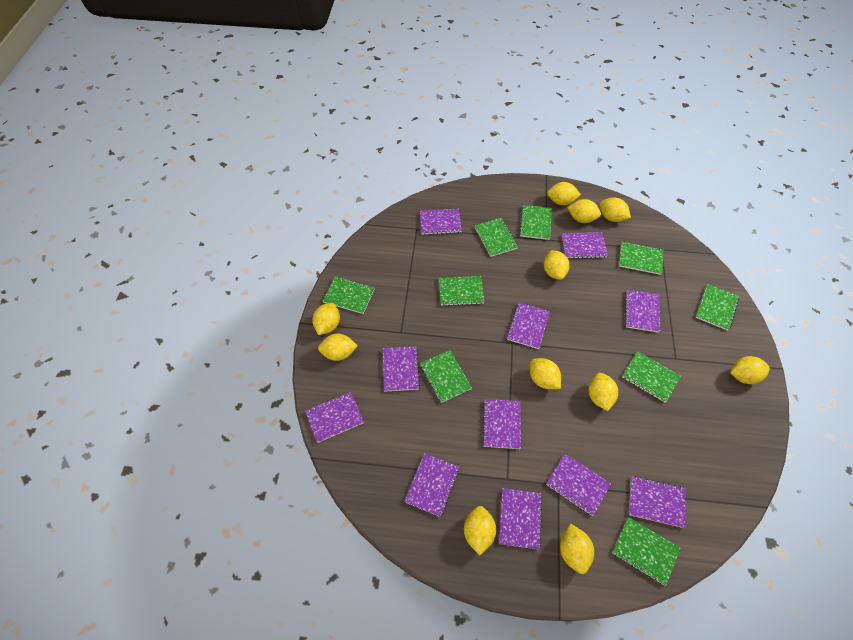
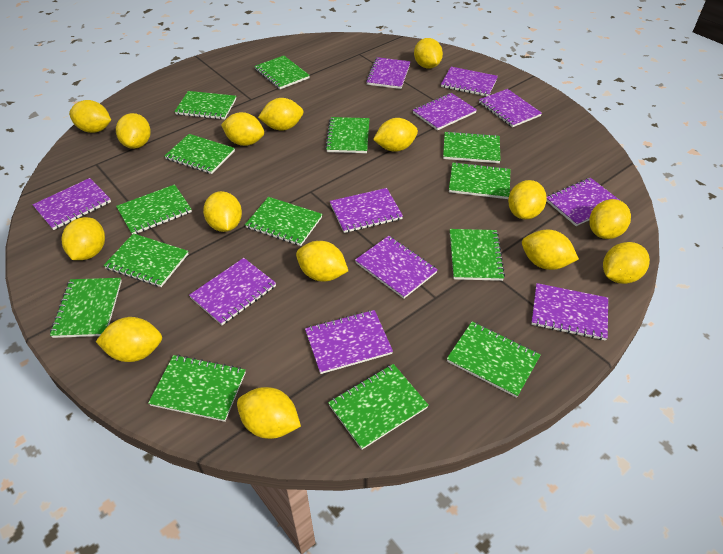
green notebook: [323,276,375,314] [420,350,472,403] [439,276,484,306] [475,218,518,257] [520,205,552,240] [612,517,681,586] [619,242,663,275] [622,351,681,403] [696,284,739,331] = 9 -> [50,278,122,338] [103,233,188,287] [116,184,192,234] [148,355,246,422] [164,134,235,174] [174,91,236,120] [245,197,322,246] [254,56,310,89] [325,117,370,153] [328,364,429,450] [443,131,501,163] [447,322,541,398] [449,162,511,199] [450,229,505,281] = 14
yellow lemon: [312,303,340,335] [318,334,358,361] [464,506,496,555] [530,358,561,389] [544,250,569,280] [547,182,581,205] [560,524,594,574] [567,199,601,223] [588,373,618,411] [600,197,631,222] [730,356,770,384] = 11 -> [61,217,105,260] [69,100,111,133] [96,317,162,362] [116,113,151,149] [203,191,242,232] [221,112,264,146] [237,387,301,439] [258,98,304,131] [296,241,348,282] [373,118,418,152] [414,38,443,69] [508,180,547,220] [522,230,579,270] [589,199,631,239] [603,242,650,284] = 15

